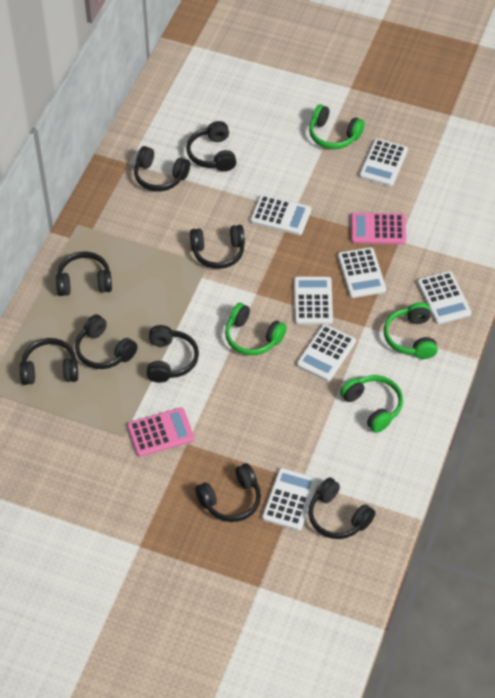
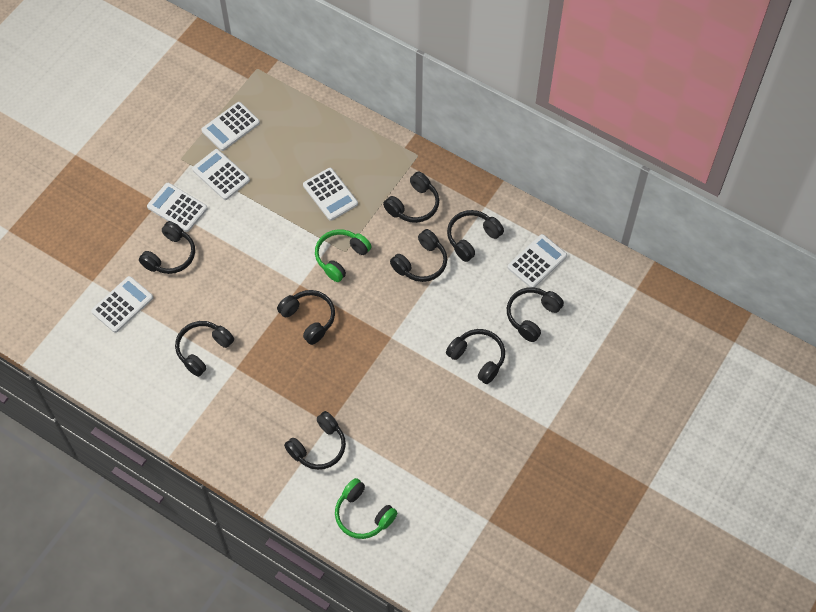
green headphones: [225,303,287,356] [309,104,365,149] [340,375,403,433] [384,302,438,359] = 4 -> [315,229,372,282] [335,478,397,539] = 2
pink calculator: [127,408,194,457] [351,212,406,244] = 2 -> none = 0
white calculator: [250,194,311,235] [262,468,318,531] [294,277,333,324] [296,324,356,381] [338,247,386,298] [359,139,408,186] [417,271,471,324] = 7 -> [91,276,153,333] [147,183,208,232] [192,149,250,200] [201,102,260,151] [303,168,358,221] [507,234,567,288] = 6

